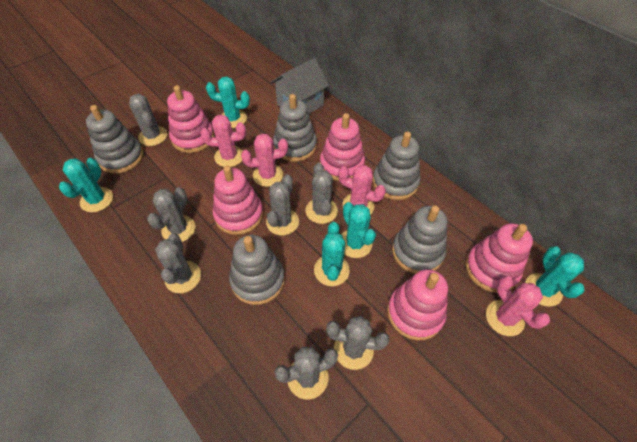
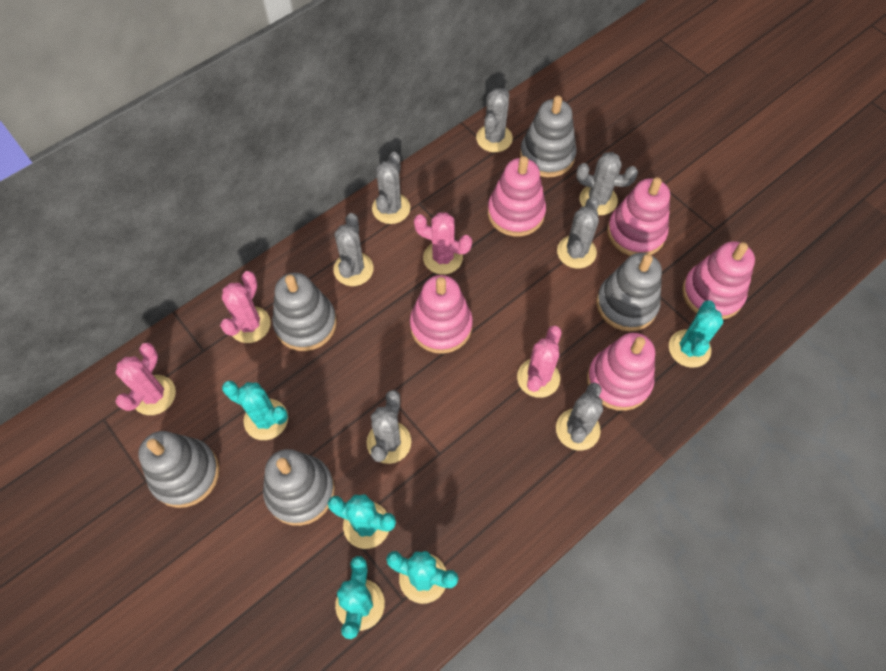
grey house: [271,58,329,114] = 1 -> none = 0

